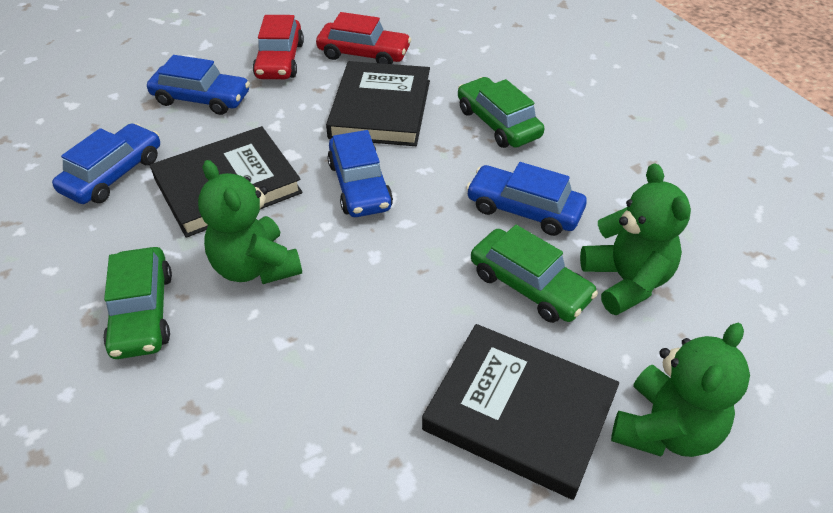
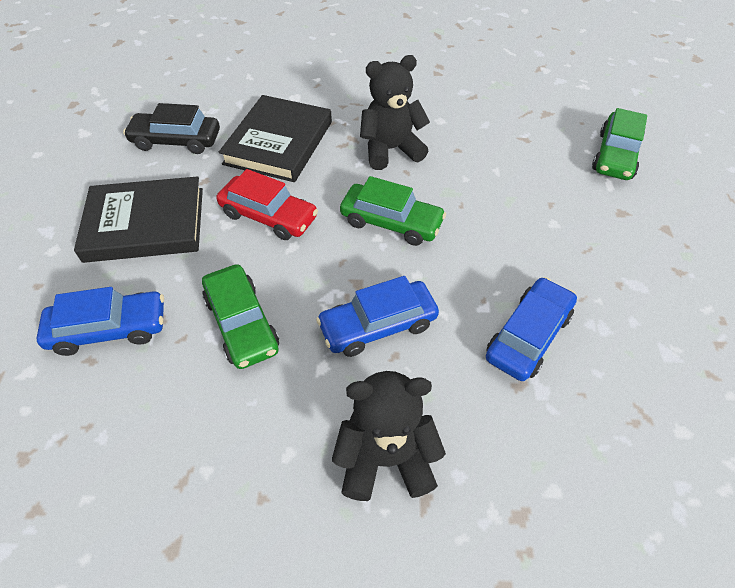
black book: [150,126,303,238] [326,61,430,146] [422,324,619,500] = 3 -> [74,176,203,263] [219,95,332,182] = 2
black car: none = 0 -> [123,103,220,154] = 1
black teddy bear: none = 0 -> [332,371,446,501] [360,55,430,170] = 2
blue car: [52,123,160,204] [147,55,250,115] [327,130,393,217] [466,162,587,236] = 4 -> [36,287,164,356] [316,276,439,357] [486,277,577,381] = 3
green teddy bear: [198,160,302,284] [580,164,691,315] [611,323,750,457] = 3 -> none = 0
red car: [253,15,304,79] [316,12,411,64] = 2 -> [216,169,318,240] = 1

